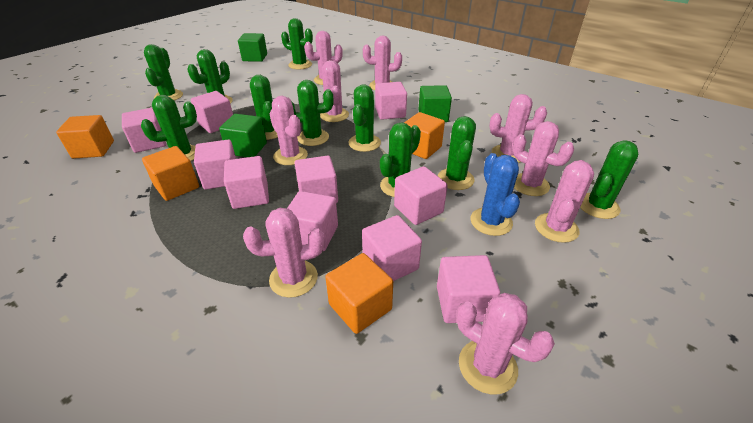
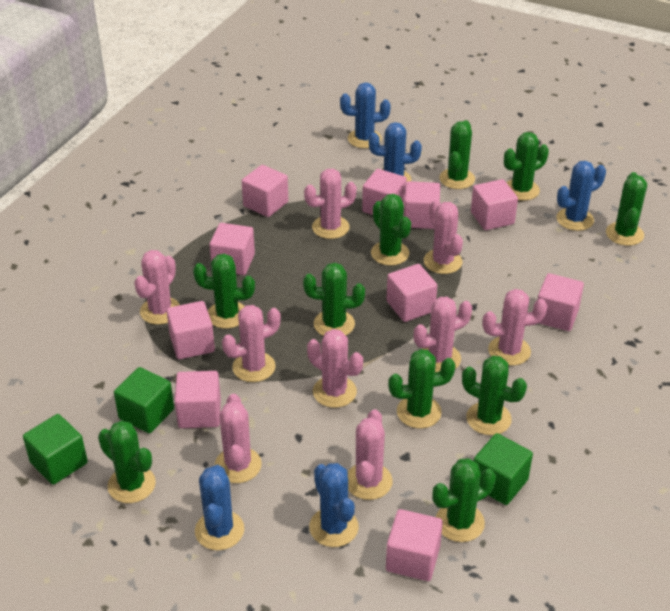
blue cactus: [470,153,520,236] = 1 -> [195,465,244,550] [309,463,359,547] [340,82,391,148] [369,122,422,181] [557,161,606,231] = 5
orange cube: [56,115,114,158] [142,146,199,201] [325,253,393,334] [404,112,445,159] = 4 -> none = 0

